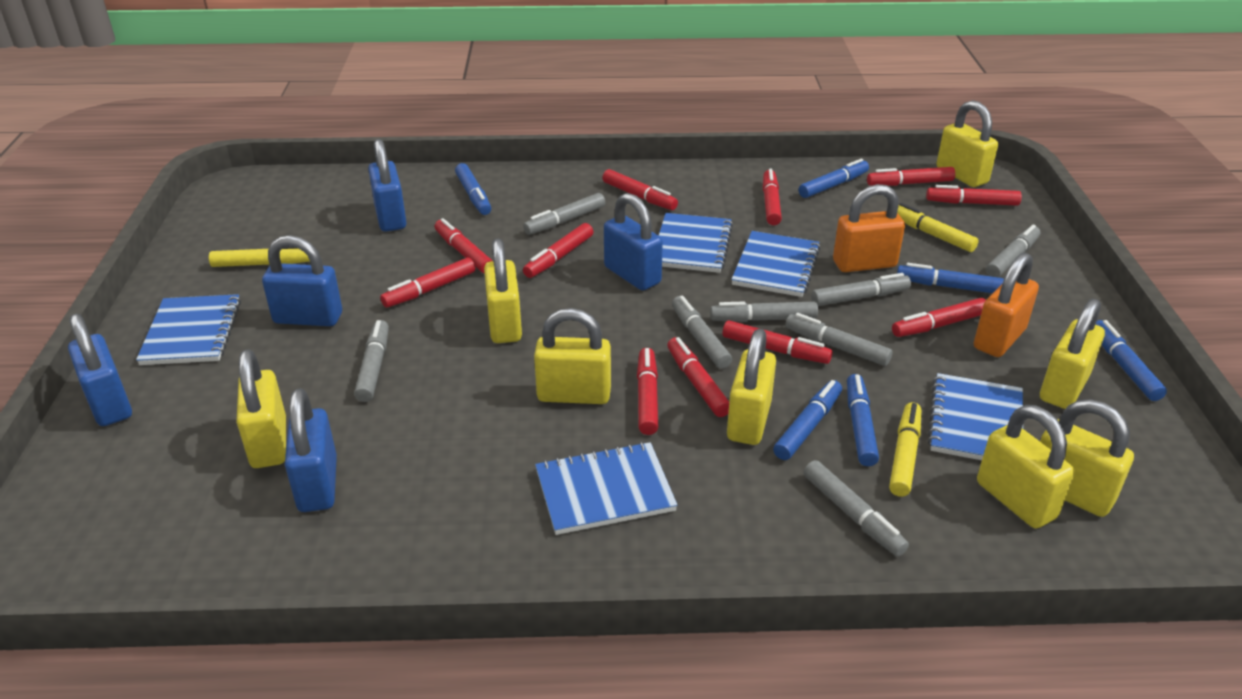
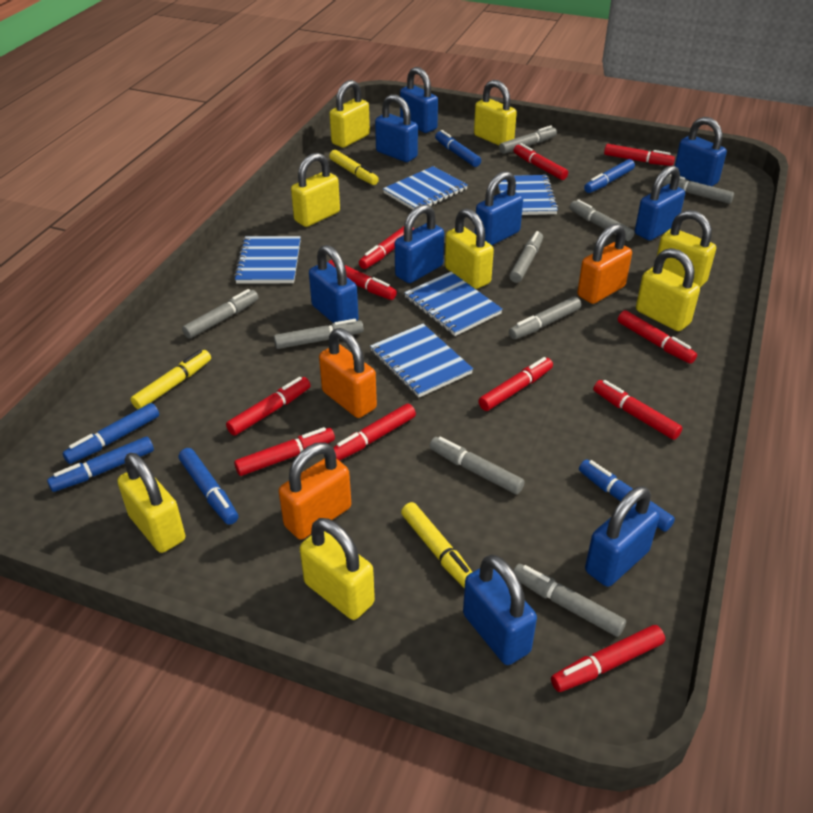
blue padlock: [68,314,132,426] [262,235,342,326] [285,388,337,512] [368,139,407,232] [604,193,663,290] = 5 -> [309,245,359,323] [375,94,418,162] [395,204,444,283] [400,67,438,133] [463,554,537,665] [475,171,523,245] [585,486,660,587] [635,165,685,241] [675,117,727,186] = 9
grey marker: [354,320,389,402] [523,193,605,235] [672,295,732,369] [710,301,818,322] [785,313,892,366] [804,460,909,556] [811,273,911,306] [986,225,1040,277] = 8 -> [182,289,258,339] [274,319,364,349] [430,437,525,494] [499,125,557,154] [509,231,543,283] [509,297,581,339] [513,564,626,637] [570,199,634,241] [662,174,734,204] = 9
orange padlock: [833,184,905,272] [974,253,1039,357] = 2 -> [279,443,351,540] [319,328,377,418] [577,224,632,304] = 3

